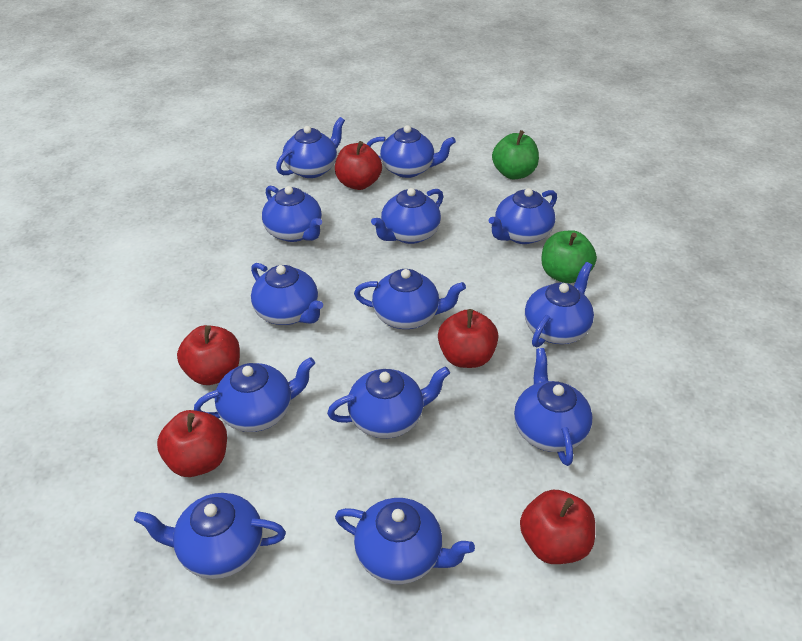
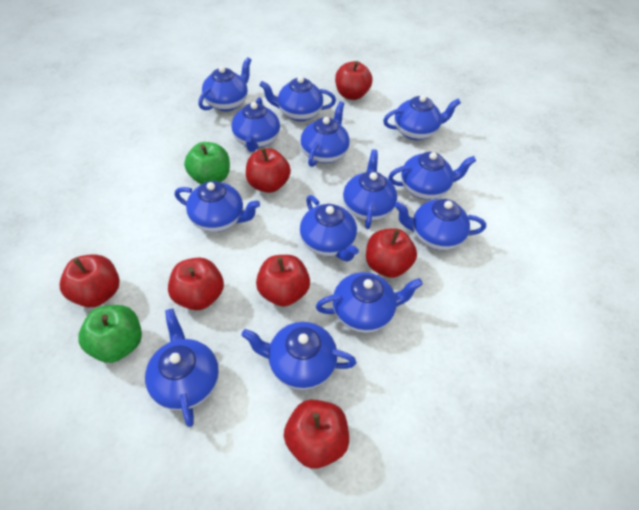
red apple: [157,410,227,477] [177,325,240,385] [335,141,382,190] [438,309,499,368] [520,490,595,564] = 5 -> [60,254,120,307] [168,257,224,310] [246,148,291,193] [256,255,310,306] [284,399,349,469] [335,61,372,100] [366,228,417,278] = 7

